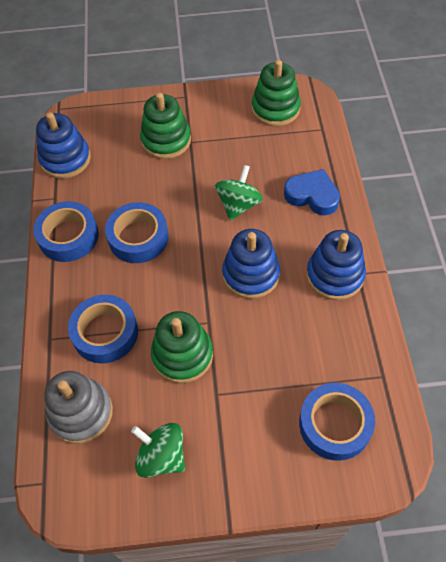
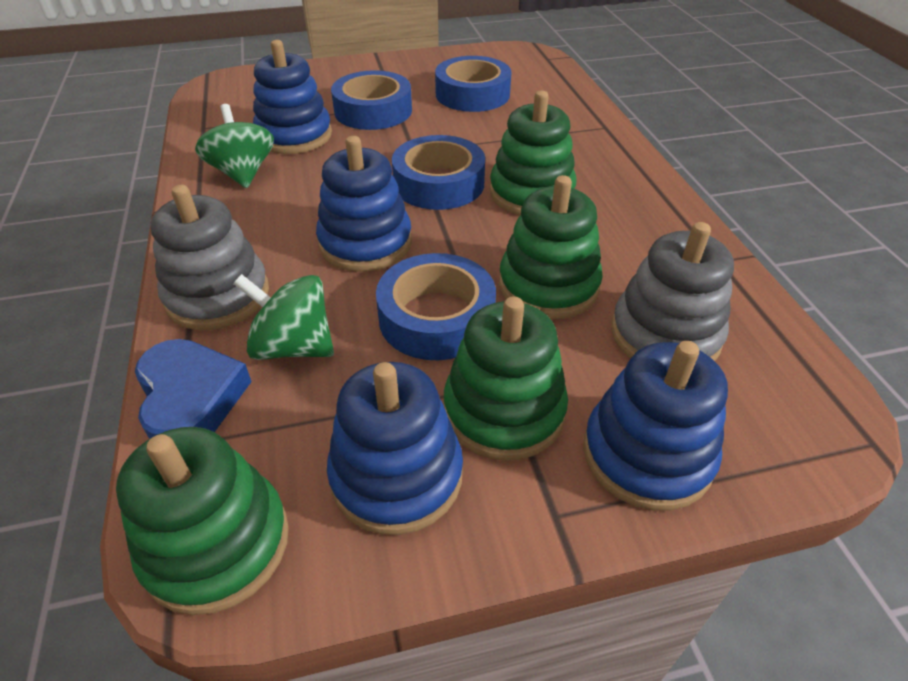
blue stacking toy: [36,112,91,179] [222,229,280,299] [306,230,366,300] = 3 -> [253,40,332,154] [316,136,412,272] [327,362,463,535] [583,341,728,511] = 4
green stacking toy: [140,93,191,159] [151,311,213,383] [252,60,301,126] = 3 -> [116,427,289,615] [444,296,568,461] [490,91,577,215] [499,175,603,319] = 4
grey stacking toy: [44,371,113,444] = 1 -> [151,185,269,330] [611,222,734,361] = 2

